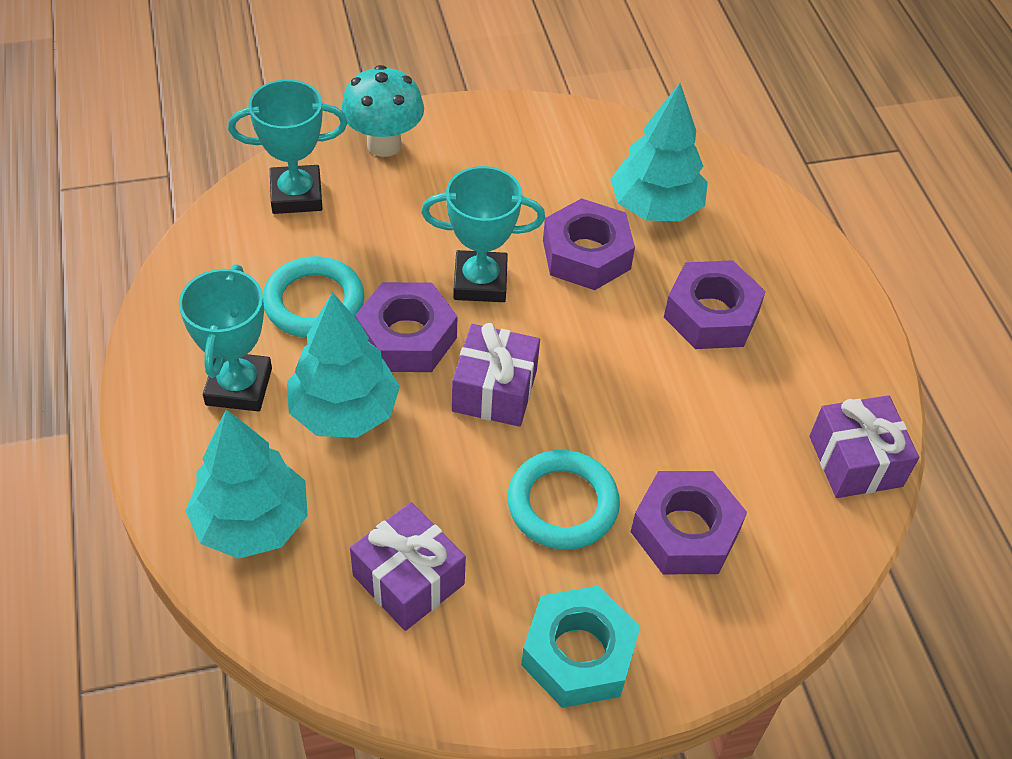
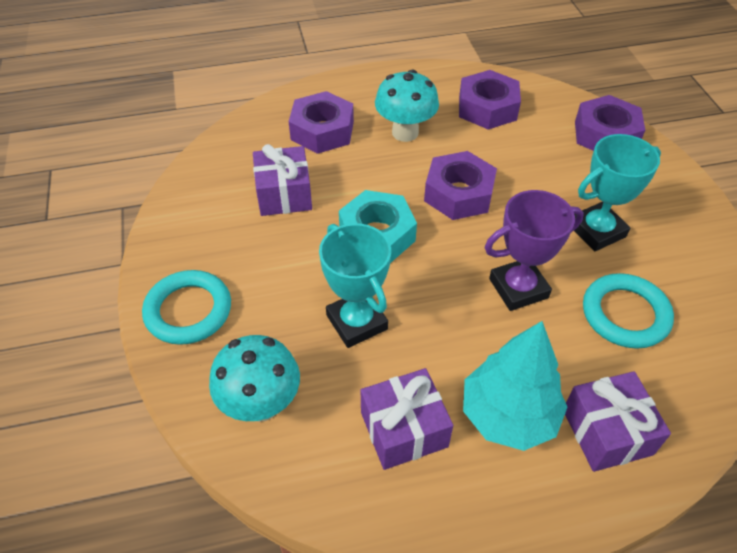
purple trophy: none = 0 -> [485,190,584,311] = 1
turquoise mushroom: [341,65,424,157] = 1 -> [209,335,300,422] [375,70,439,142] = 2
turquoise tree: [185,409,308,559] [287,292,400,438] [610,83,708,221] = 3 -> [463,321,567,451] = 1
turquoise trophy: [179,264,272,412] [228,79,348,214] [421,166,545,302] = 3 -> [319,223,391,348] [574,134,661,251] = 2

